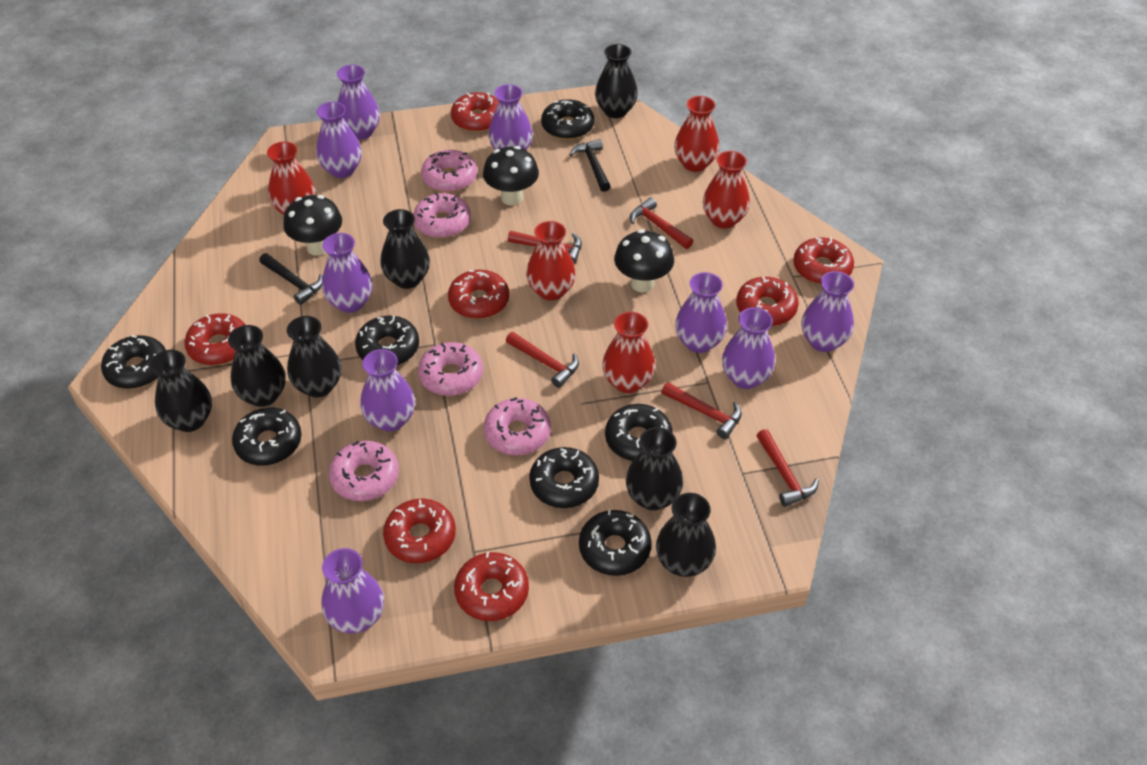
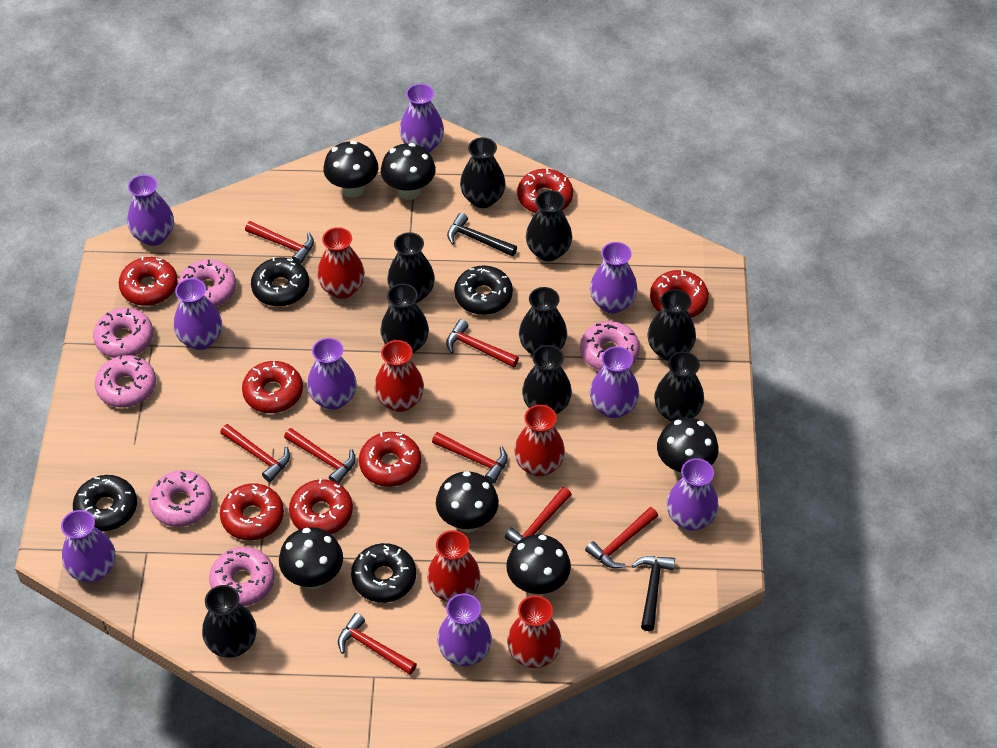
black donut: [101,335,166,389] [232,407,302,465] [355,315,419,366] [529,447,599,508] [541,99,594,140] [579,510,651,576] [605,404,673,461] = 7 -> [73,475,137,532] [251,257,309,306] [351,543,416,603] [454,265,513,315] = 4
black mushroom: [284,195,342,256] [483,146,539,206] [614,229,674,292] = 3 -> [279,527,343,589] [323,141,378,198] [381,143,436,200] [436,471,499,532] [506,534,571,596] [657,418,719,477] = 6
black vase: [150,350,212,432] [228,325,286,407] [287,316,341,398] [380,209,430,289] [595,44,638,118] [626,427,683,511] [656,493,716,577] = 7 -> [202,585,257,658] [380,284,429,354] [387,232,435,303] [460,137,506,208] [519,287,567,355] [522,345,572,414] [526,190,572,261] [647,289,696,361] [654,352,704,422] = 9
pink donut: [329,441,399,501] [413,193,471,238] [418,342,483,396] [421,150,477,192] [484,397,551,455] = 5 -> [93,308,153,358] [95,355,156,408] [149,470,213,527] [178,259,236,307] [209,547,275,606] [580,321,640,370] = 6
red hammer: [506,332,579,388] [508,231,582,264] [630,198,693,249] [661,382,742,439] [756,429,819,507] = 5 -> [220,424,290,482] [245,221,314,264] [284,428,356,484] [338,613,417,675] [432,432,508,484] [446,319,519,368] [505,487,572,544] [585,507,658,568] = 8

